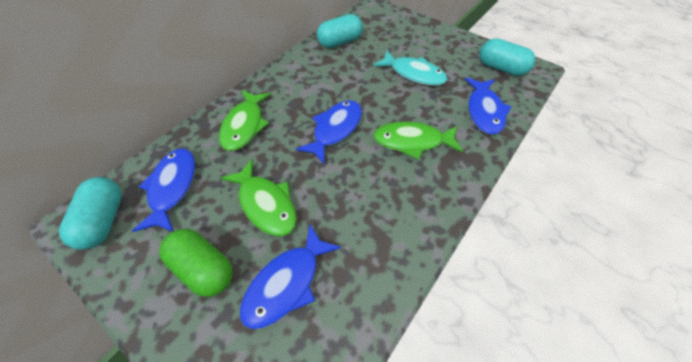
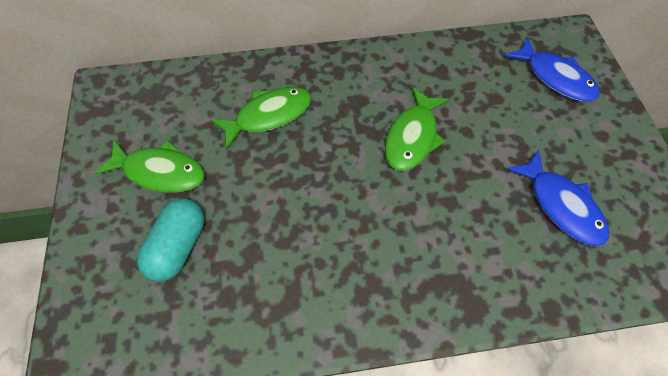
blue fish: [132,148,195,232] [240,224,341,329] [296,100,362,164] [465,78,512,135] = 4 -> [505,37,600,101] [506,150,609,246] = 2
green capsule: [159,229,233,297] = 1 -> none = 0
turquoise capsule: [59,177,122,250] [317,14,363,48] [479,38,535,76] = 3 -> [137,198,204,281] = 1
turquoise fish: [373,50,447,86] = 1 -> none = 0

